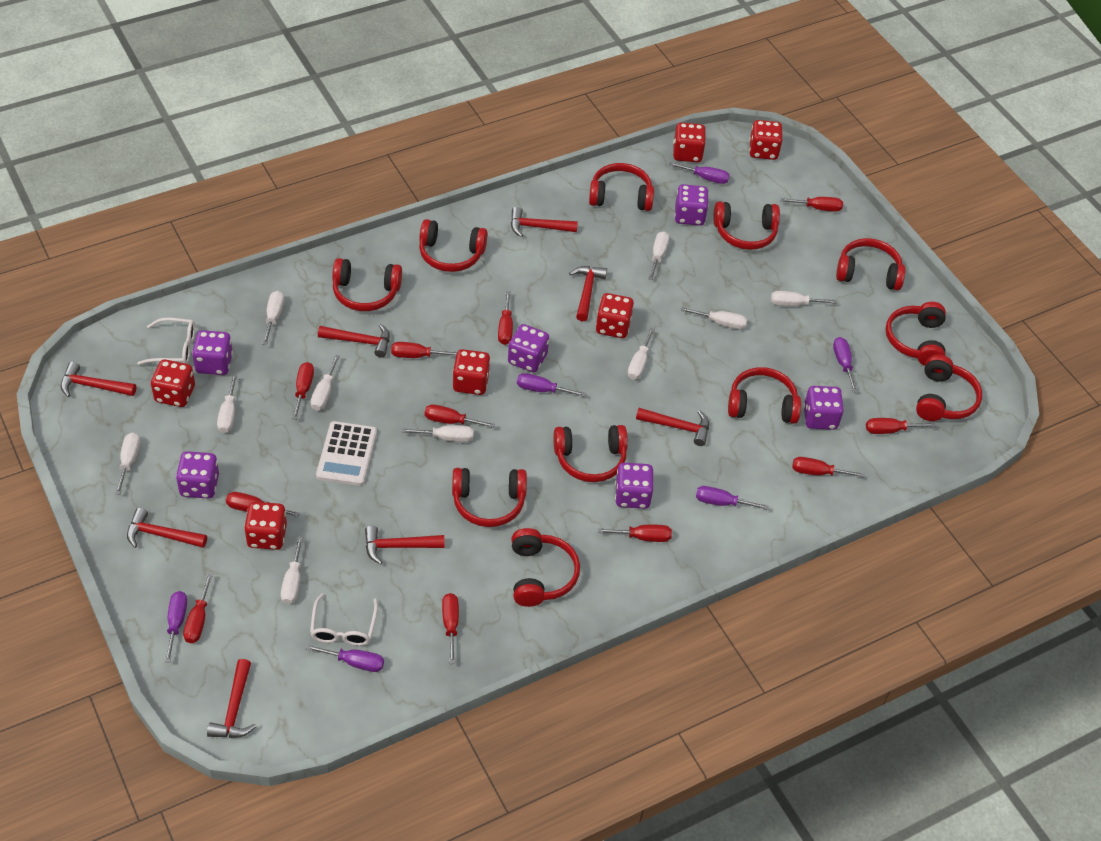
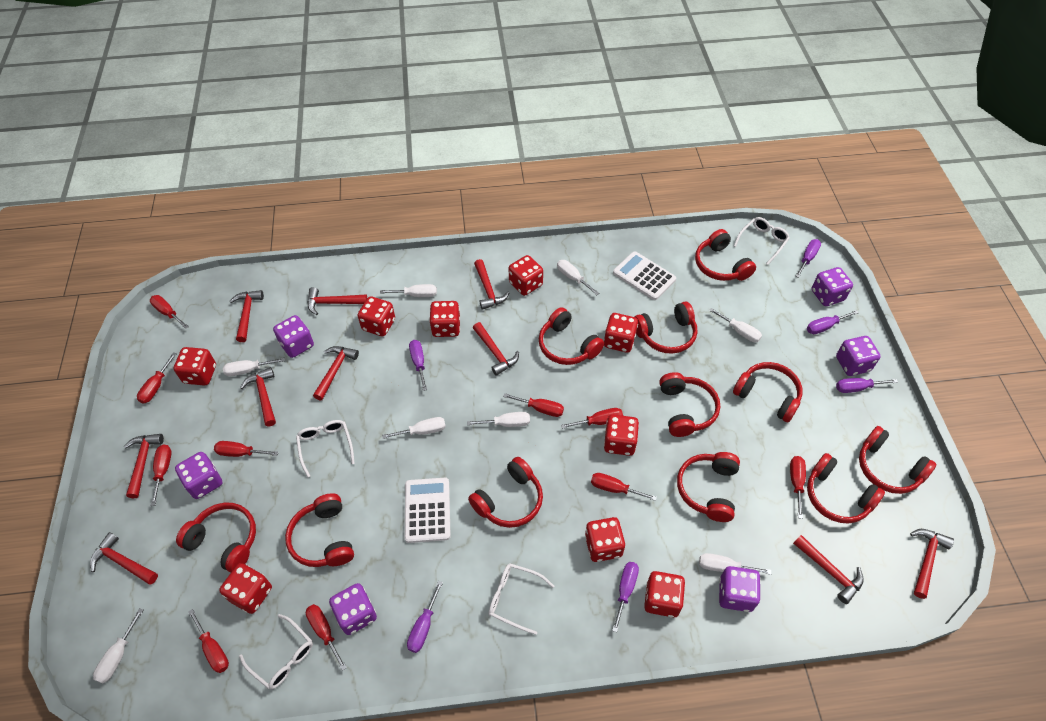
red dice: [151,359,195,407] [244,502,287,550] [453,349,490,395] [596,293,634,338] [673,123,706,162] [749,120,783,160] = 6 -> [174,347,216,386] [219,563,272,614] [358,296,395,336] [429,301,460,337] [508,255,543,296] [585,517,625,562] [604,313,638,353] [604,415,639,456] [644,571,685,617] = 9
red hammer: [61,362,136,397] [127,508,207,548] [207,659,256,738] [318,324,390,358] [365,526,445,565] [511,207,578,237] [569,266,607,321] [636,408,709,446] = 8 -> [90,532,158,585] [124,434,164,498] [230,290,264,342] [240,367,276,426] [308,287,367,315] [313,346,359,401] [473,322,519,376] [474,259,509,310] [793,535,864,604] [910,529,954,599] = 10
red screwdriver: [183,574,213,643] [226,492,300,517] [292,362,314,420] [391,342,457,358] [425,404,495,428] [442,593,459,664] [498,291,513,345] [597,525,672,542] [780,197,843,212] [792,457,864,478] [866,418,936,434] = 11 -> [137,353,177,403] [150,295,189,329] [151,444,172,506] [188,609,229,673] [214,441,279,457] [306,604,347,671] [503,393,564,417] [561,408,623,429] [591,473,657,501] [790,456,806,519] = 10
white calculator: [316,421,377,486] = 1 -> [405,478,451,543] [613,251,676,300] = 2
white glasses: [138,318,195,365] [310,593,378,646] = 2 -> [239,614,313,689] [296,420,355,477] [489,563,554,635] [734,217,790,265] = 4
white screwdriver: [115,432,140,495] [217,374,237,433] [262,291,284,345] [281,537,303,604] [311,355,340,411] [402,425,474,442] [627,328,655,380] [649,231,669,280] [680,307,747,329] [771,291,837,306] = 10 -> [93,608,143,683] [223,358,285,376] [380,284,437,297] [382,417,446,439] [467,412,530,427] [557,260,599,295] [699,553,771,575] [709,308,762,342] = 8

